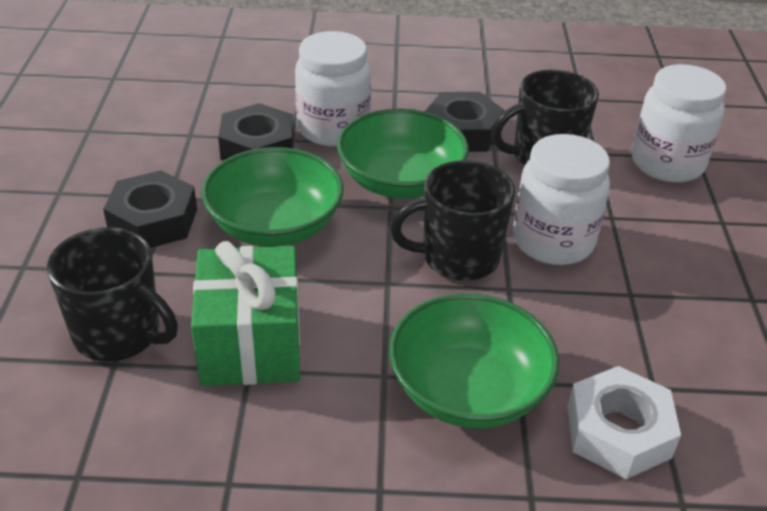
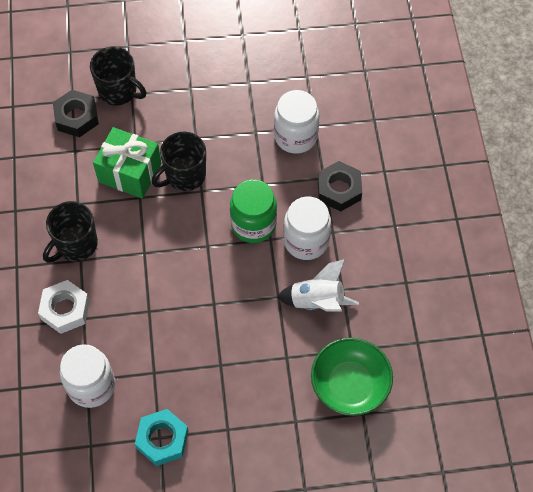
black nut: [103,170,197,248] [218,103,294,161] [425,92,504,152] = 3 -> [53,90,99,137] [318,161,362,212] = 2
green bowl: [201,147,344,247] [337,109,469,199] [389,293,559,428] = 3 -> [311,338,393,416] = 1
green jar: none = 0 -> [230,180,277,243] = 1
turquoise nut: none = 0 -> [135,409,188,466] = 1
white rocket: none = 0 -> [277,259,359,312] = 1

